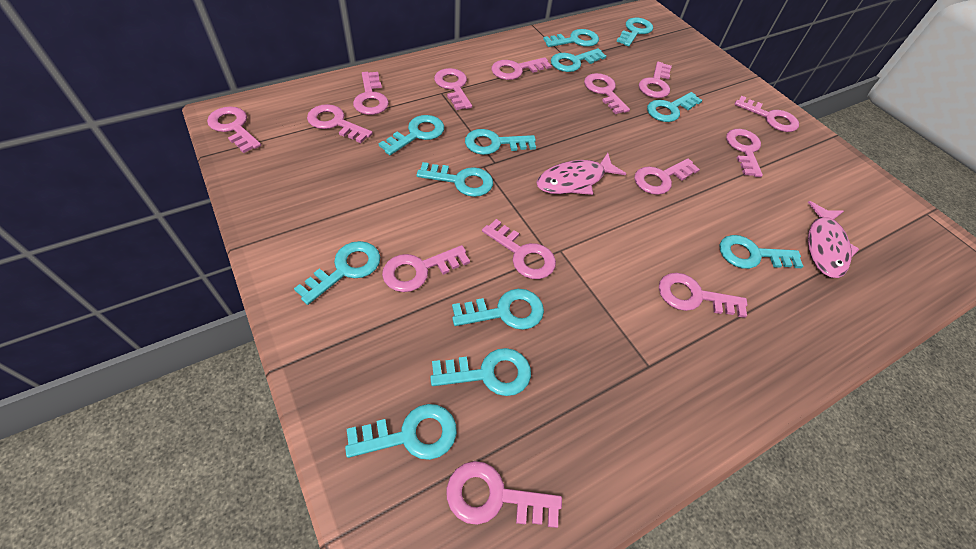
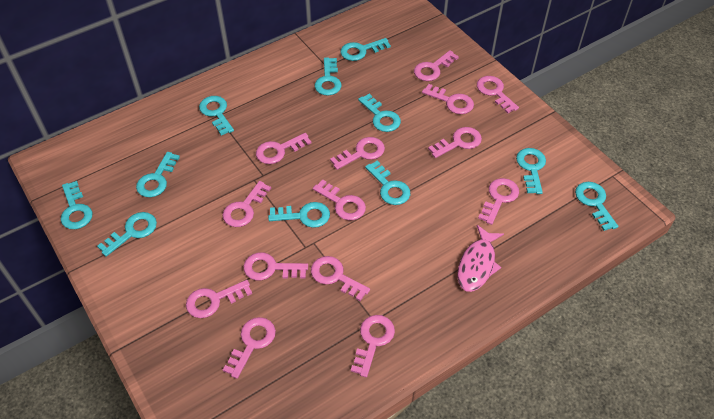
pink fish: [536,153,626,195] [808,201,859,278] = 2 -> [457,225,504,292] = 1
turquoise key: [294,241,380,305] [345,404,457,460] [379,115,444,155] [417,162,493,197] [430,348,531,396] [452,289,544,330] [465,129,536,155] [543,29,599,47] [551,48,606,72] [616,17,653,47] [647,92,703,122] [719,235,803,269] = 12 -> [61,181,93,229] [97,212,157,257] [136,152,180,197] [199,96,234,136] [268,202,330,228] [315,58,342,96] [340,38,391,61] [358,94,401,132] [365,160,410,205] [516,148,546,194] [575,182,618,231] = 11

